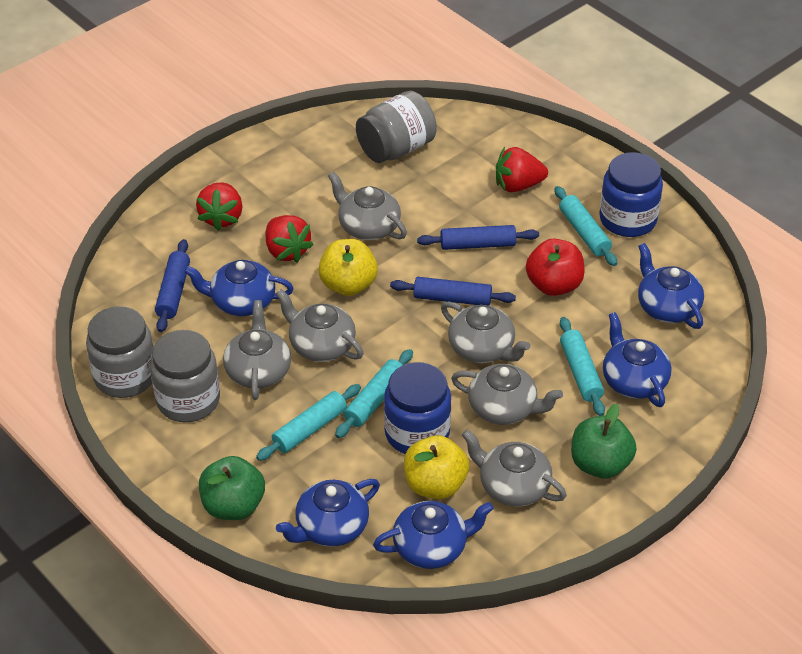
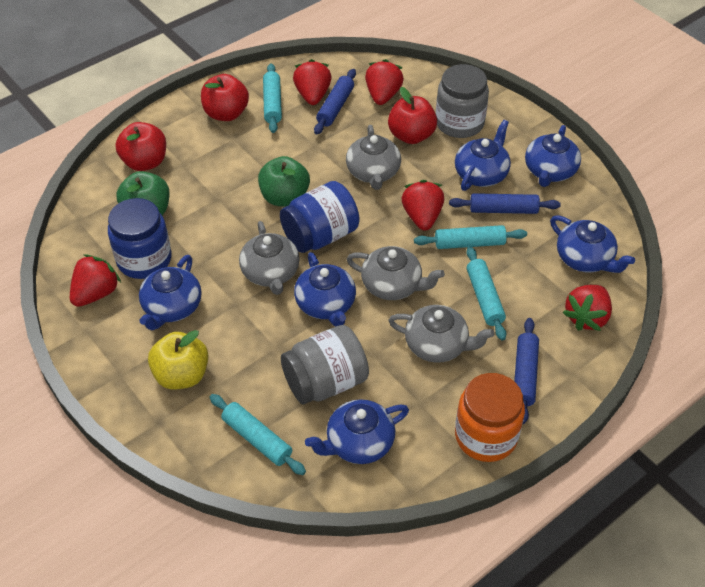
blue teapot: [184,260,293,316] [276,479,380,547] [373,501,494,569] [603,312,671,407] [638,243,704,329] = 5 -> [139,255,201,330] [294,252,356,326] [305,399,409,464] [455,120,511,191] [525,125,581,187] [550,215,635,273] = 6
grey jar: [86,306,154,398] [150,330,220,422] [356,91,437,163] = 3 -> [281,325,369,404] [436,64,489,138] = 2
grey teapot: [223,300,291,400] [275,289,363,362] [328,172,407,240] [441,301,530,363] [451,364,563,425] [462,429,567,507] = 6 -> [239,221,300,295] [346,125,401,190] [347,246,445,300] [388,305,494,363] = 4
orange jar: none = 0 -> [455,373,525,462] = 1
red apple: [526,239,585,296] = 1 -> [115,122,166,171] [201,74,249,121] [388,87,437,144] = 3
red strawberry: [196,182,242,231] [265,215,314,263] [496,147,548,192] = 3 -> [70,254,121,307] [293,59,332,105] [365,59,404,105] [402,180,444,231] [562,285,612,331] = 5
yellow apple: [318,239,378,296] [404,435,469,499] = 2 -> [148,330,208,389] = 1

